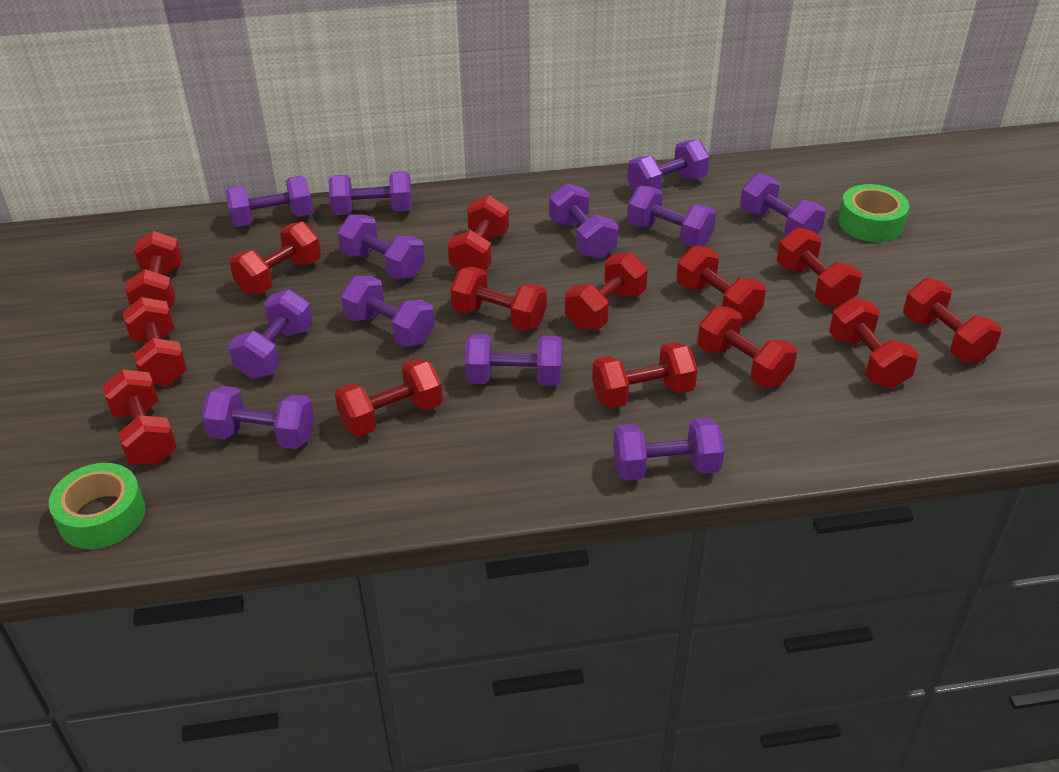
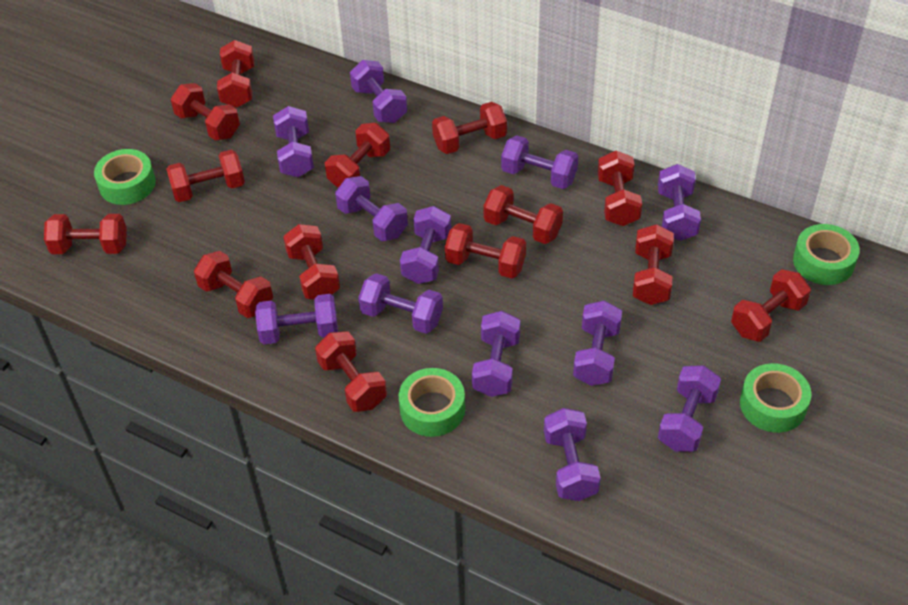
green tape: [49,463,146,549] [838,184,909,242] = 2 -> [94,149,156,205] [399,368,465,437] [740,363,812,433] [793,224,860,285] = 4

